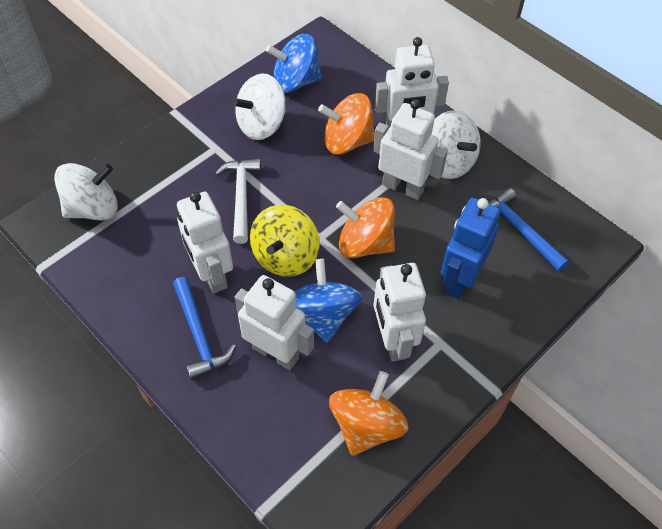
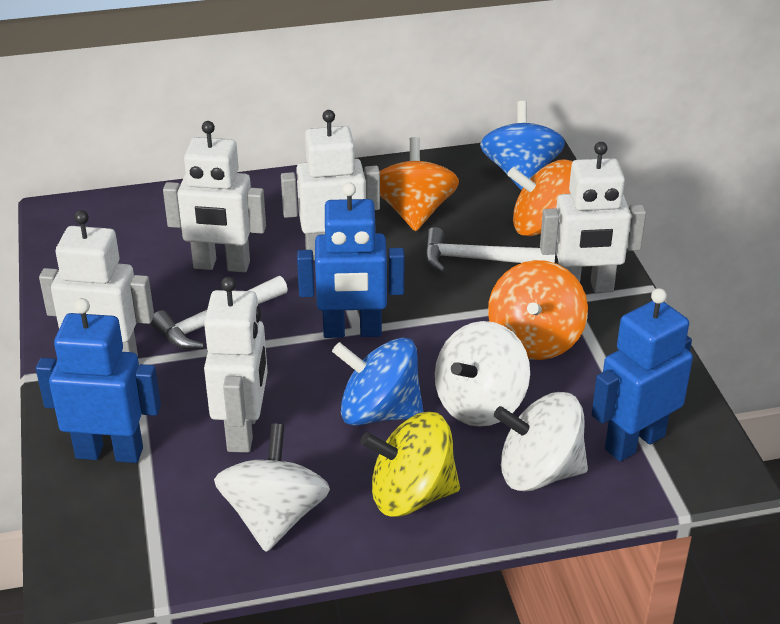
blue hammer: [173,277,236,380] [488,188,569,271] = 2 -> none = 0
blue robot: [441,198,501,299] = 1 -> [36,298,161,463] [297,182,405,338] [592,288,693,462] = 3
white hammer: [215,158,261,244] = 1 -> [151,276,288,350] [424,227,555,272] = 2

